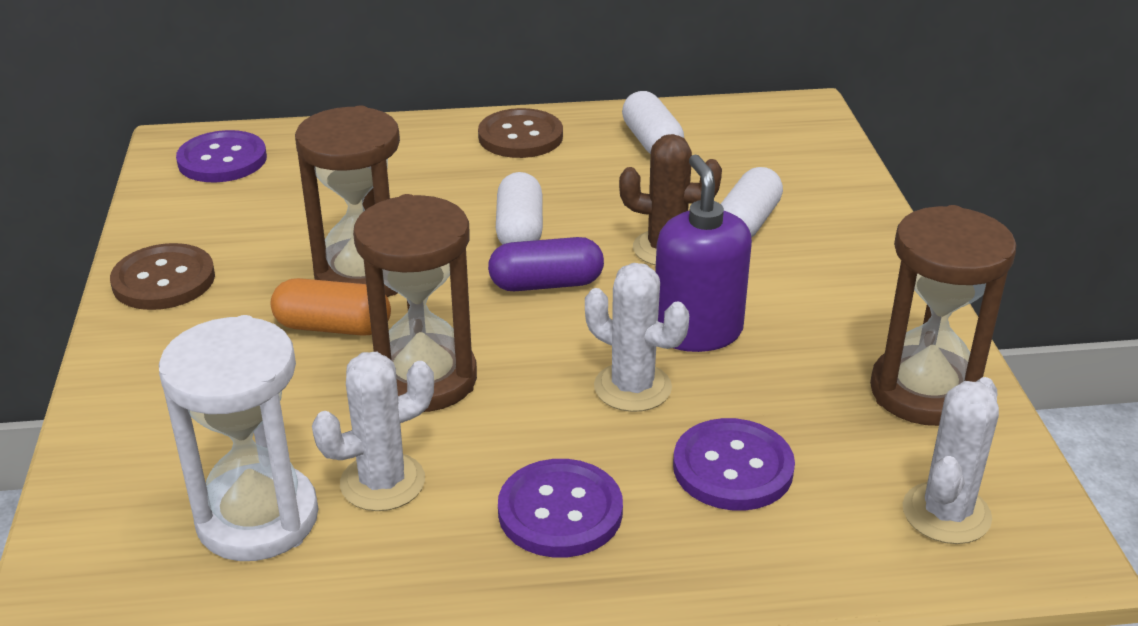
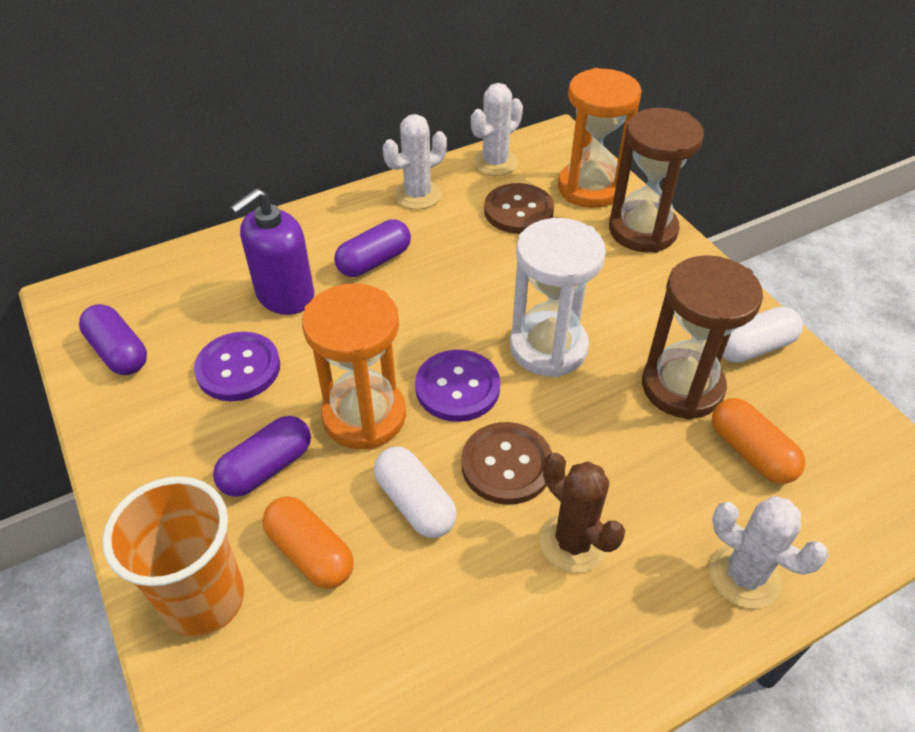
brown hourglass: [295,105,400,297] [353,194,477,412] [870,205,1016,426] = 3 -> [609,108,704,253] [642,255,763,420] = 2
orange capsule: [270,278,391,336] = 1 -> [262,496,354,589] [712,398,805,484] = 2
orange cup: none = 0 -> [103,476,244,637] = 1
orange hourglass: none = 0 -> [302,283,406,450] [558,68,642,208] = 2
purple button: [176,130,267,182] [498,459,623,557] [673,418,795,511] = 3 -> [194,332,280,401] [415,350,500,422] = 2
purple capsule: [488,237,604,291] = 1 -> [79,304,147,375] [213,416,311,497] [334,219,411,277] = 3
white capsule: [496,172,543,244] [622,91,684,154] [721,167,783,238] = 3 -> [374,447,457,538] [722,307,803,363] = 2

